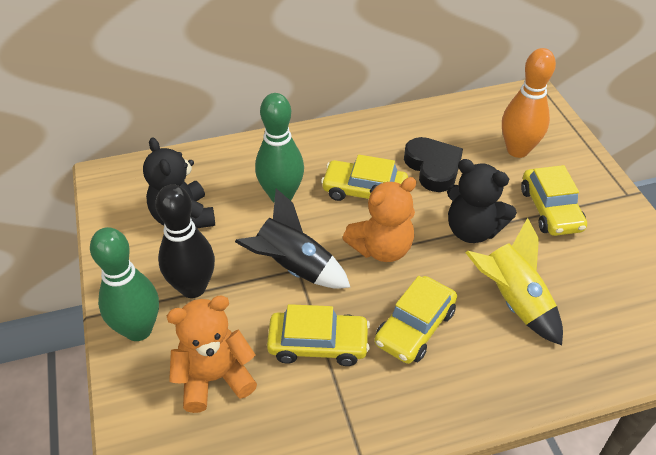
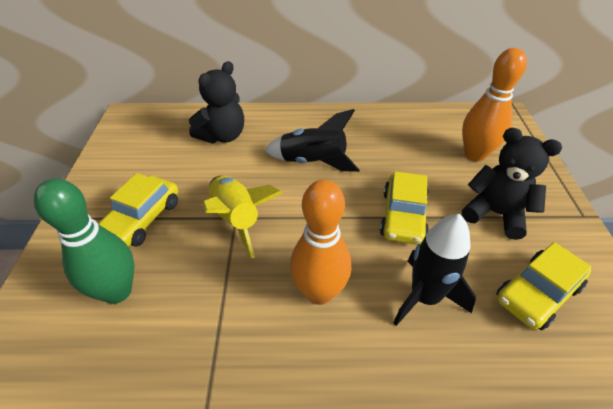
black bowling pin: [155,184,215,298] = 1 -> none = 0
black heart: [404,137,463,192] = 1 -> none = 0
black rocket: [235,189,351,289] = 1 -> [264,109,360,172] [393,214,476,326] = 2
green bowling pin: [90,227,159,341] [255,93,304,202] = 2 -> [34,179,134,304] = 1
orange bowling pin: [502,48,556,158] = 1 -> [290,180,351,305] [462,48,527,162] = 2
orange teddy bear: [166,295,257,413] [343,177,417,262] = 2 -> none = 0
yellow car: [267,304,370,366] [321,155,408,201] [375,276,457,364] [521,165,587,236] = 4 -> [98,173,178,247] [380,171,429,245] [497,242,591,330] = 3

